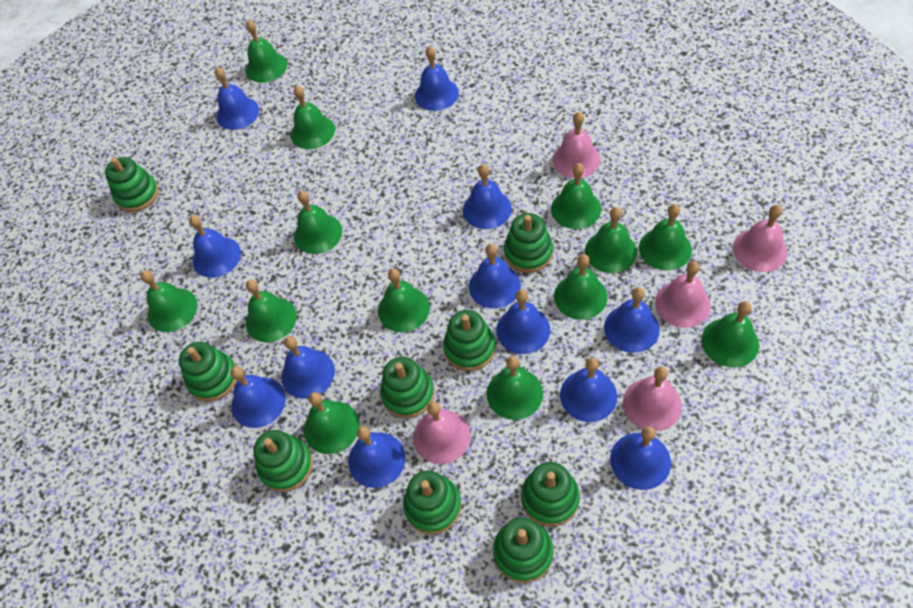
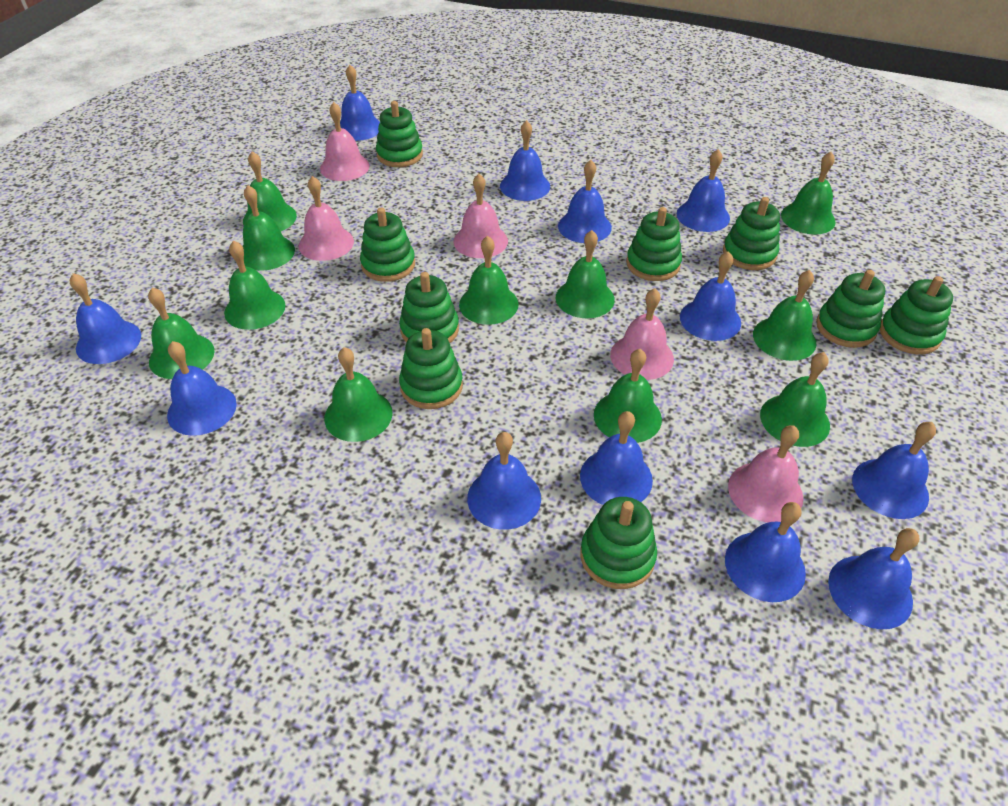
green bell: [140,270,197,332] [246,20,287,83] [246,280,297,342] [291,86,335,149] [294,191,342,254] [304,392,359,454] [378,268,430,332] [487,356,543,420] [551,163,601,229] [554,254,607,320] [585,207,637,273] [639,204,692,270] [701,301,759,368] = 13 -> [148,288,215,379] [224,240,285,330] [243,151,297,232] [243,185,295,271] [324,347,393,442] [459,236,518,325] [556,230,615,318] [594,349,662,443] [753,270,816,361] [760,352,830,447] [781,152,835,235] = 11

